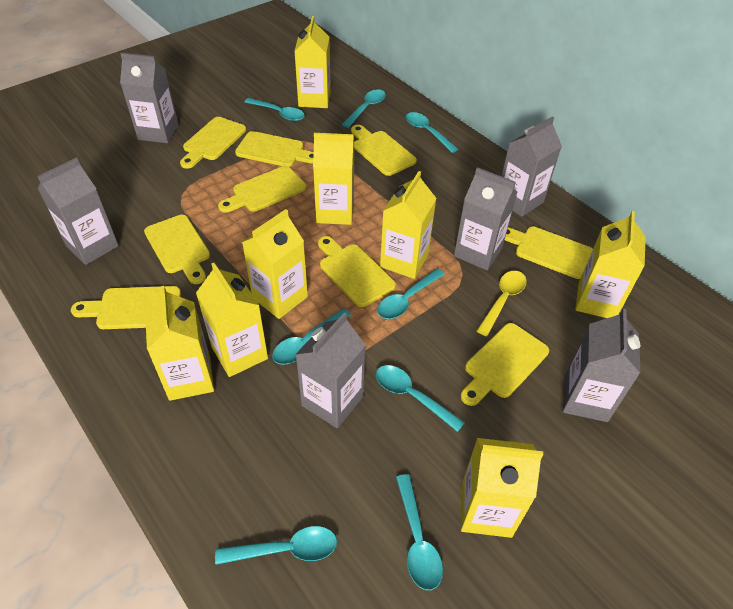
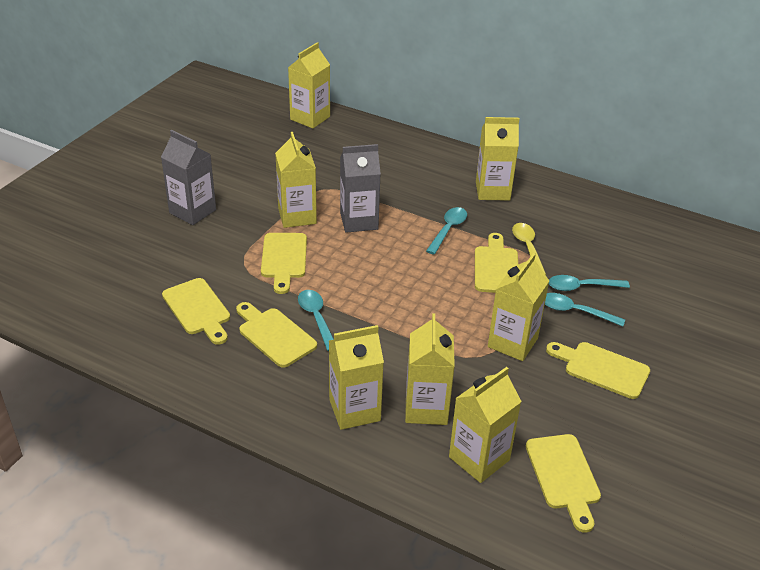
grey carton: [37,158,119,265] [120,53,179,143] [295,313,366,428] [454,167,518,270] [502,116,562,217] [563,309,641,422] = 6 -> [161,130,216,225] [340,144,381,233] = 2
turquoise spoon: [215,526,337,565] [245,98,305,121] [272,309,351,365] [342,89,386,128] [376,365,465,432] [377,268,445,319] [396,474,443,590] [406,112,458,153] = 8 -> [298,290,334,351] [426,207,467,255] [545,293,625,327] [549,275,630,291] = 4
yellow carton: [145,286,214,401] [196,263,268,377] [242,209,308,319] [295,16,331,108] [313,133,354,225] [380,171,437,279] [461,438,543,538] [575,211,646,318] = 8 -> [275,132,317,228] [288,42,330,129] [329,325,384,430] [405,313,455,425] [449,367,522,483] [476,117,519,201] [488,253,549,361] = 7
yellow cutting board: [71,286,181,329] [144,215,210,284] [180,117,246,169] [218,166,306,213] [235,131,314,167] [318,236,396,307] [351,125,417,176] [461,323,549,406] [505,227,593,279] = 9 -> [162,278,230,345] [236,302,317,368] [261,233,307,294] [475,233,518,293] [526,434,601,533] [546,342,650,399] = 6

